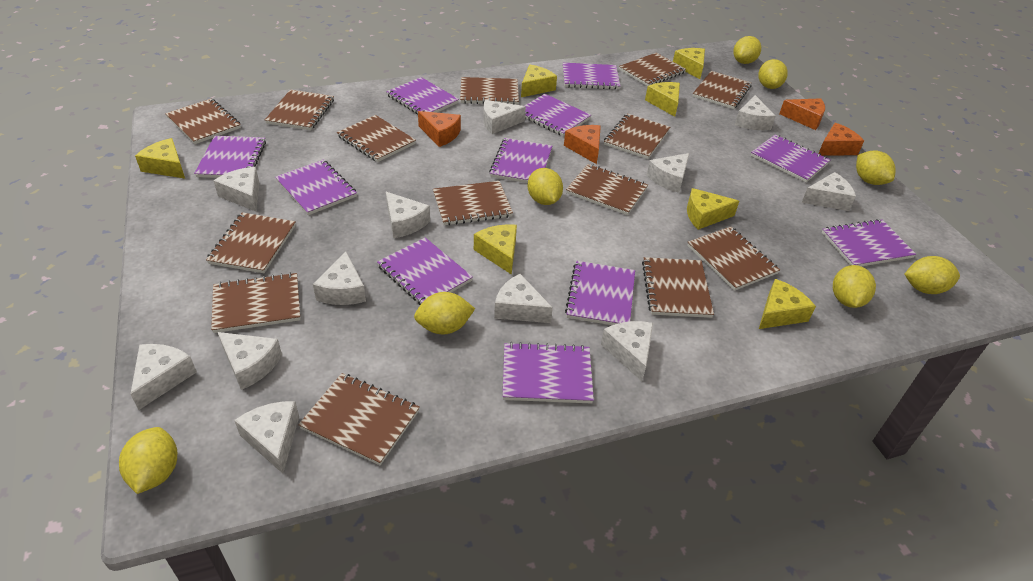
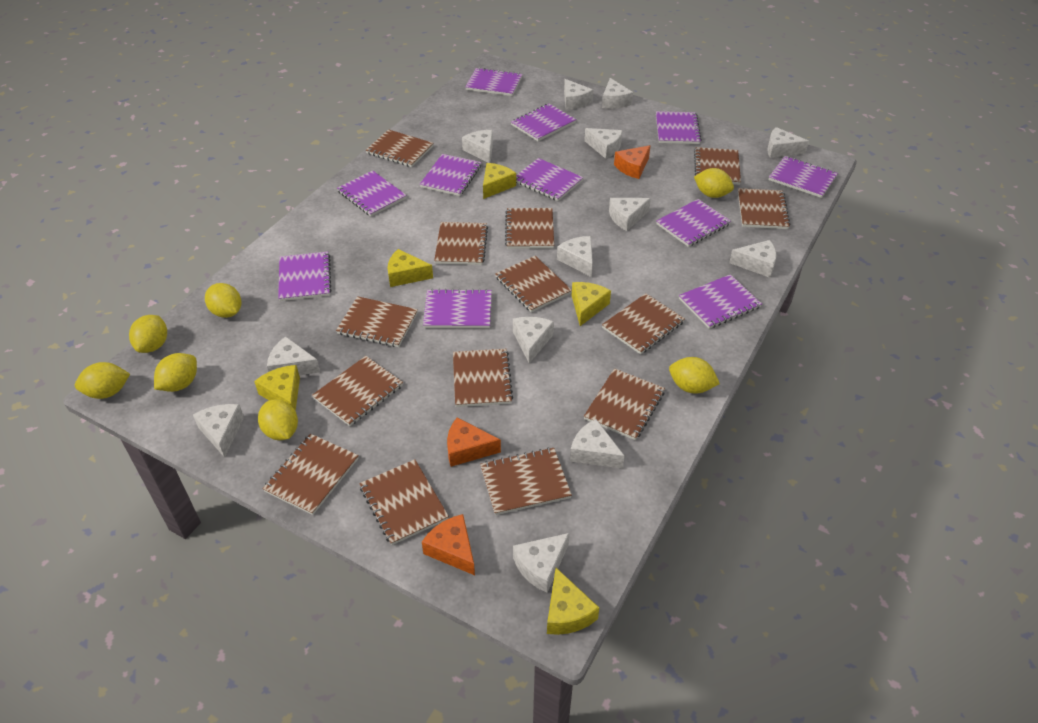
orange cheese: [418,111,461,147] [564,125,601,164] [779,98,825,130] [819,123,864,156] = 4 -> [422,514,475,575] [447,417,501,467] [614,145,651,179] = 3
white cheese: [130,344,197,410] [214,167,259,212] [218,332,282,390] [234,401,299,474] [313,251,366,305] [386,192,430,238] [483,100,526,134] [494,274,553,323] [601,321,653,381] [647,153,689,193] [735,95,776,130] [802,172,856,211] = 12 -> [193,404,244,457] [267,336,320,375] [462,130,493,163] [513,317,554,363] [513,533,569,593] [557,236,593,277] [564,79,593,110] [570,419,625,469] [584,128,622,159] [602,78,633,108] [609,198,651,231] [729,240,776,278] [767,127,809,158] = 13
yellow cheese: [135,138,185,179] [474,224,517,275] [521,65,557,97] [645,82,680,117] [673,48,705,79] [687,188,739,230] [759,279,816,329] = 7 -> [254,365,300,411] [388,249,433,287] [483,163,516,199] [547,568,599,635] [572,282,611,326] = 5
yellow lemon: [119,427,177,494] [414,292,475,334] [528,168,563,205] [733,36,761,64] [758,59,788,89] [833,265,876,308] [856,150,896,185] [905,256,960,294] = 8 -> [75,362,130,399] [129,315,167,353] [154,353,197,392] [205,283,241,318] [258,399,298,440] [669,357,720,393] [694,168,734,198] = 7

